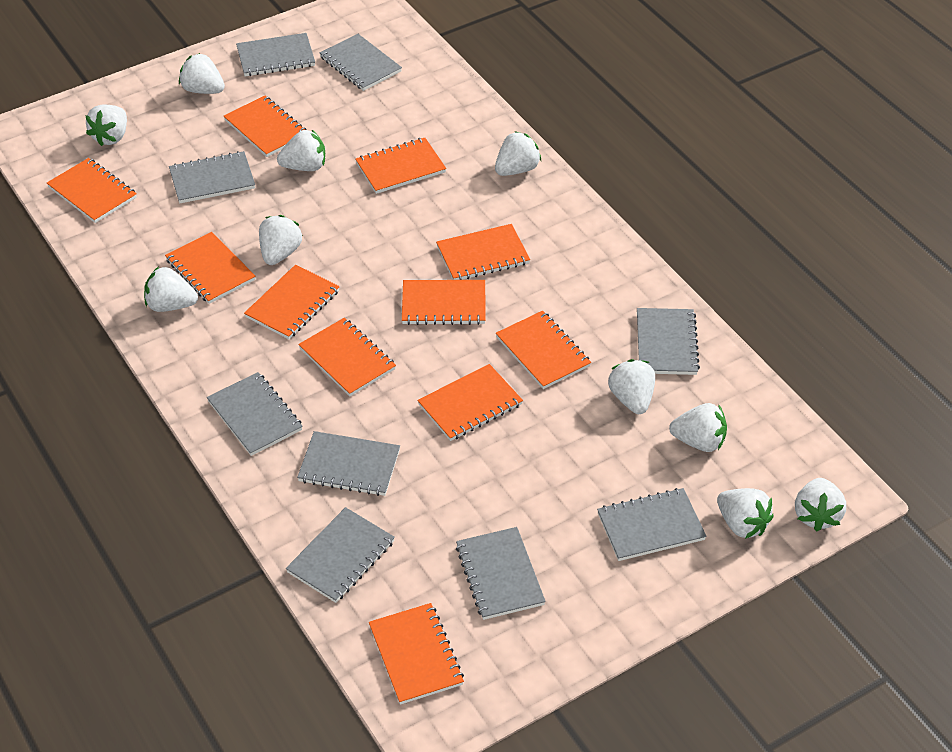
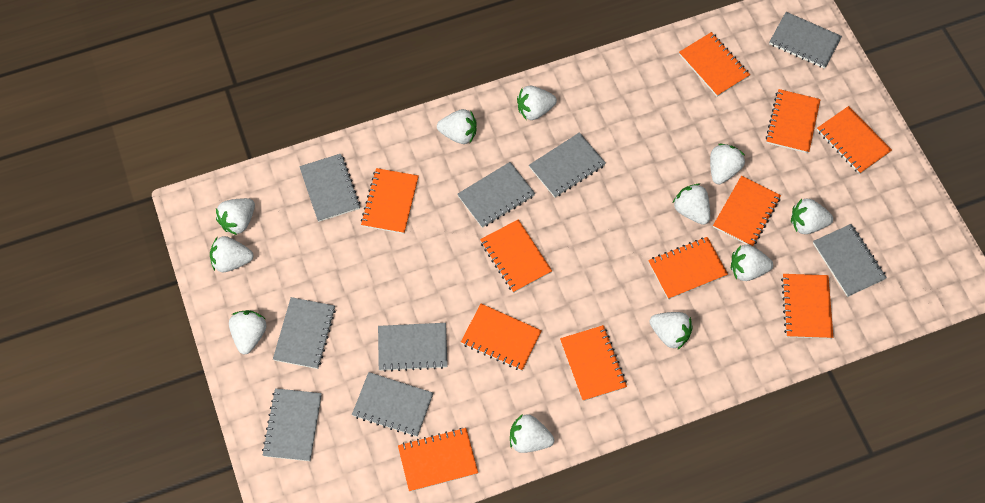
white strawberry: [85,104,127,146] [144,267,198,312] [179,53,225,94] [259,215,302,265] [277,130,325,171] [495,131,541,176] [608,359,655,414] [669,403,727,452] [717,488,774,539] [795,478,846,531] = 10 -> [210,236,254,272] [216,198,255,235] [229,310,267,354] [437,109,477,144] [510,414,554,453] [517,86,557,120] [649,312,693,350] [673,184,710,225] [710,144,745,184] [731,245,773,281] [791,199,833,234] = 11

